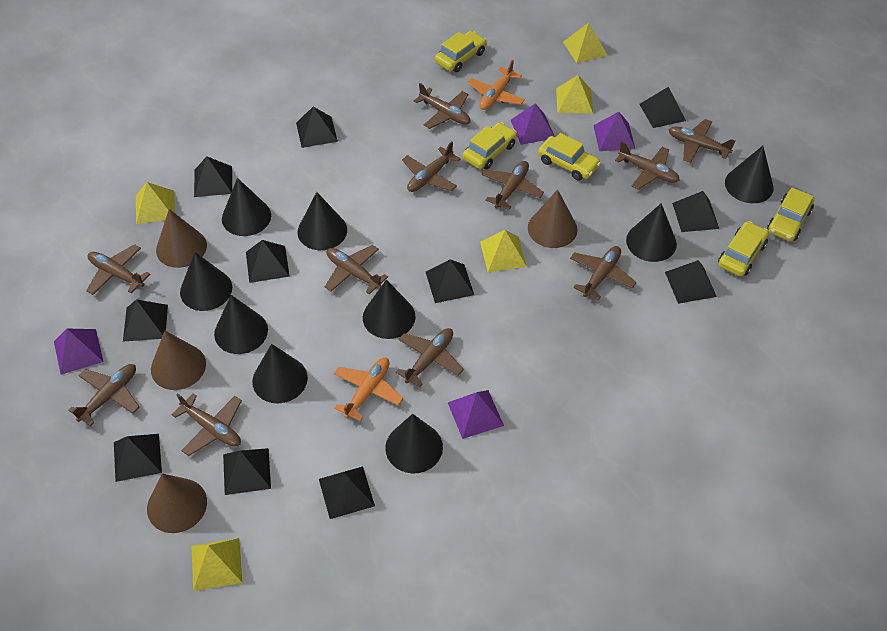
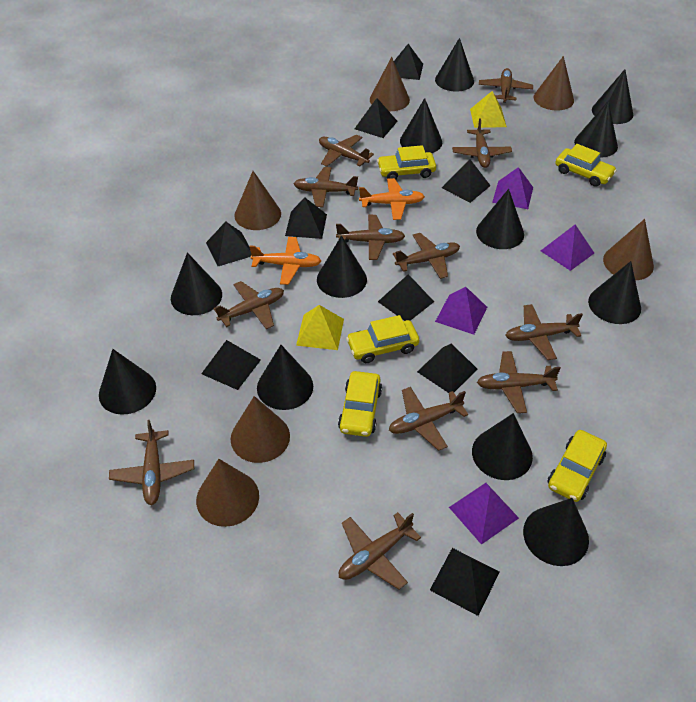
black cone: [180,252,232,311] [214,295,268,354] [222,178,271,236] [252,344,308,403] [297,192,347,250] [363,280,416,339] [385,414,443,474] [626,203,677,262] [725,146,774,203] = 9 -> [99,349,156,415] [171,252,222,315] [257,345,313,410] [317,235,367,298] [400,98,442,153] [435,38,474,92] [472,413,533,480] [476,189,524,249] [523,498,589,566] [574,101,618,158] [588,261,641,324] [592,69,633,124] = 12
black pyramid: [114,434,162,482] [123,299,168,342] [194,156,232,197] [223,448,271,495] [246,240,290,283] [296,107,338,148] [319,467,375,519] [426,259,474,303] [639,87,686,128] [665,260,717,304] [672,191,719,232] = 11 -> [201,340,261,390] [206,221,252,266] [285,197,327,239] [354,98,398,138] [378,274,434,321] [394,44,423,80] [417,343,477,393] [430,548,500,616] [442,159,491,203] = 9
brown cone: [147,473,207,533] [151,331,206,390] [156,209,207,268] [528,189,578,248] = 4 -> [196,459,259,527] [231,396,290,463] [234,171,281,230] [370,57,410,111] [534,56,574,110] [603,219,654,280] = 6
brown plane: [68,364,139,426] [86,244,151,295] [172,393,242,456] [325,245,388,294] [396,328,464,387] [402,141,461,192] [414,83,471,129] [481,161,544,210] [570,246,636,300] [615,141,680,190] [668,119,736,163] = 11 -> [109,420,194,505] [213,281,284,329] [293,167,358,207] [319,135,374,167] [336,215,405,260] [339,512,421,590] [389,387,468,451] [393,233,460,279] [452,118,512,168] [477,351,561,413] [479,68,533,103] [505,304,583,360] = 12
yellow pyramid: [136,182,175,224] [191,538,242,591] [480,230,527,272] [556,75,593,114] [563,23,608,63] = 5 -> [296,305,344,350] [470,91,507,128] = 2

